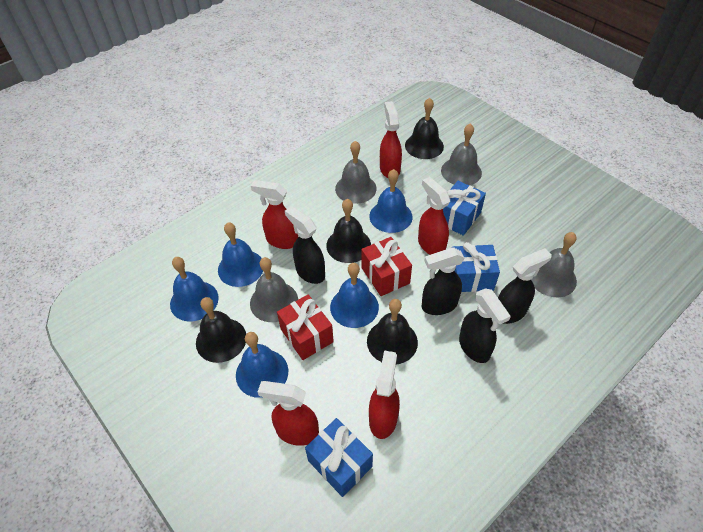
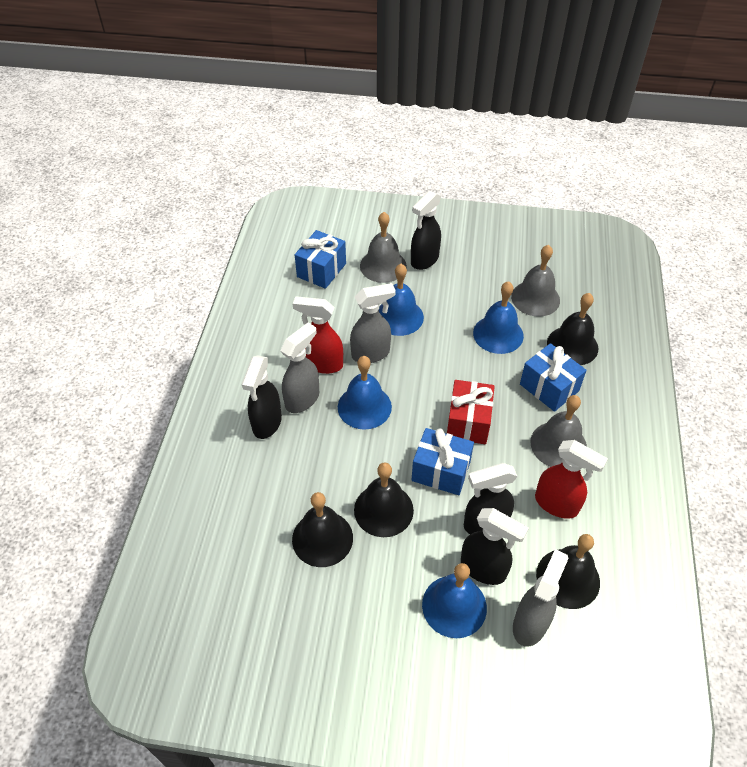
blue bell: [170,257,219,321] [218,223,263,287] [236,332,288,398] [330,263,379,328] [369,169,413,233] = 5 -> [338,356,392,430] [379,264,424,336] [422,563,487,638] [473,281,524,354] = 4
grey bell: [250,257,298,322] [335,141,377,204] [441,123,482,185] [531,232,577,297] = 4 -> [360,212,407,283] [511,245,560,317] [530,395,587,467] = 3
grey spray bottle: none = 0 -> [280,322,319,413] [350,283,396,363] [513,549,568,647] = 3
red gift: [277,294,334,360] [361,237,412,296] = 2 -> [447,380,495,444] = 1
red spray bottle: [251,180,299,249] [258,381,319,446] [369,351,400,439] [380,101,402,178] [418,177,450,255] = 5 -> [293,297,343,374] [535,440,608,519] = 2

